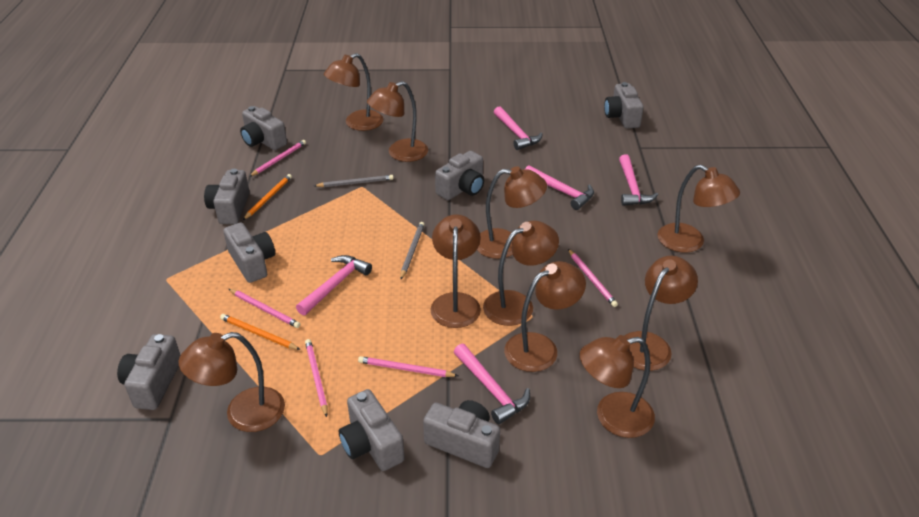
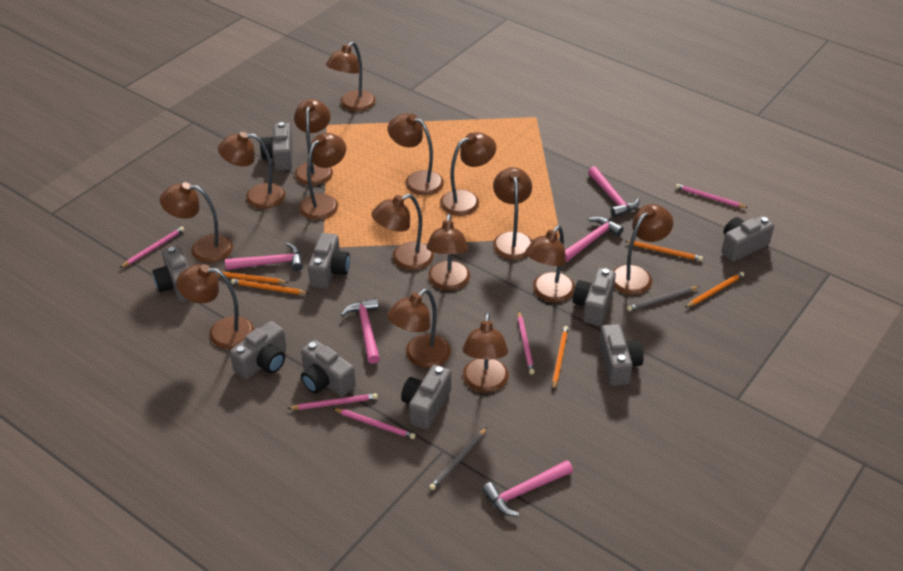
brown lamp: [178,332,285,432] [324,53,383,131] [367,81,428,162] [431,214,481,328] [477,166,547,259] [483,221,559,326] [504,261,586,372] [580,335,655,438] [624,256,698,371] [658,165,740,253] = 10 -> [160,182,233,263] [176,264,254,349] [218,132,285,209] [294,99,333,186] [299,133,346,220] [326,42,376,112] [372,194,434,270] [387,113,444,195] [387,289,451,368] [426,214,470,291] [440,132,496,216] [463,313,509,393] [493,167,532,260] [525,225,575,303] [613,204,673,295] = 15
grey camera: [117,334,180,410] [204,169,250,224] [223,223,275,283] [240,106,287,150] [339,389,405,471] [423,400,500,468] [435,151,484,200] [604,82,644,129] = 8 -> [153,246,189,302] [230,321,286,379] [260,122,293,171] [301,340,356,397] [308,233,350,288] [401,365,451,430] [573,268,616,326] [599,324,644,386] [722,216,774,262] = 9
orange pencil: [220,314,301,350] [243,174,292,220] = 2 -> [215,272,289,284] [231,279,309,295] [552,326,569,391] [625,241,703,261] [685,272,744,308] = 5

